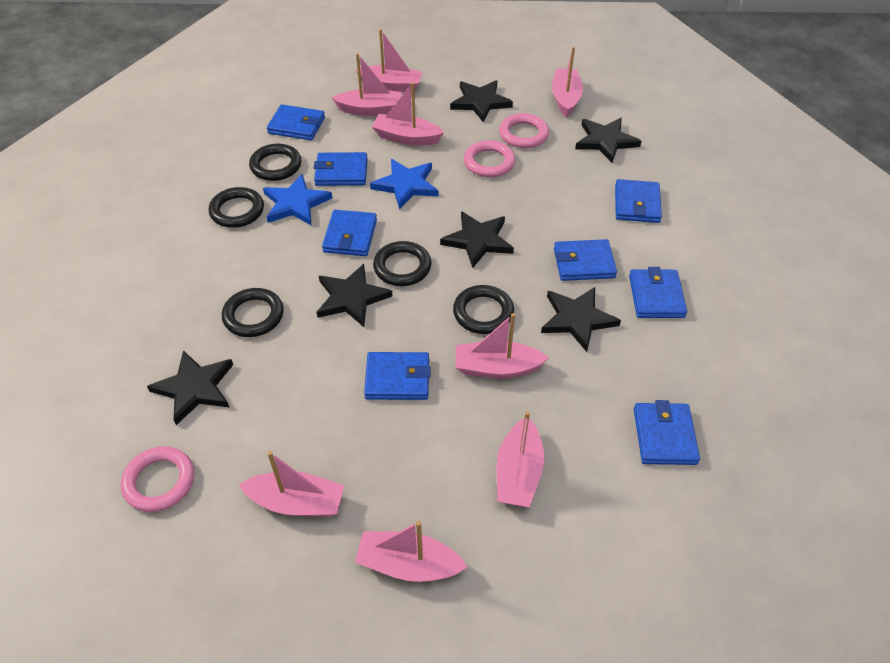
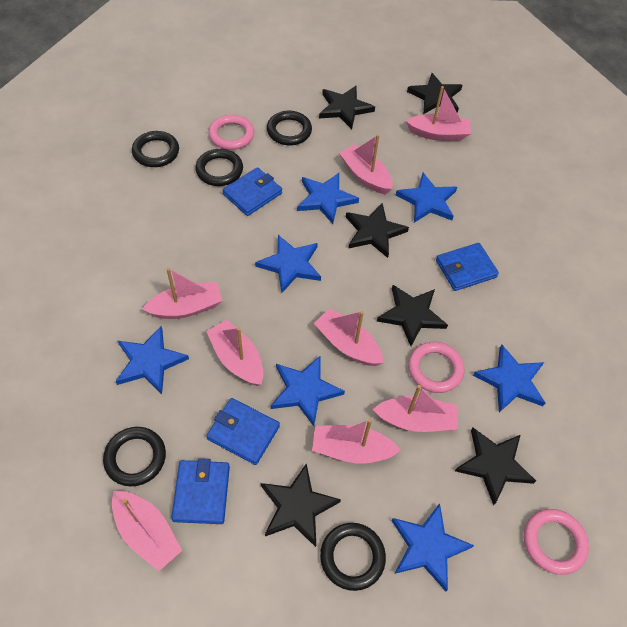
blue star: [263,174,333,225] [370,159,438,210] = 2 -> [116,326,189,394] [255,235,321,293] [271,355,345,426] [297,173,359,224] [391,503,474,591] [396,173,457,223] [473,344,545,412] = 7
blue wallet: [267,104,325,140] [314,152,368,186] [322,210,377,256] [364,352,431,400] [554,239,617,281] [615,179,662,223] [629,267,687,318] [634,400,700,465] = 8 -> [171,458,230,524] [206,398,280,465] [223,167,282,216] [436,243,499,291] = 4

